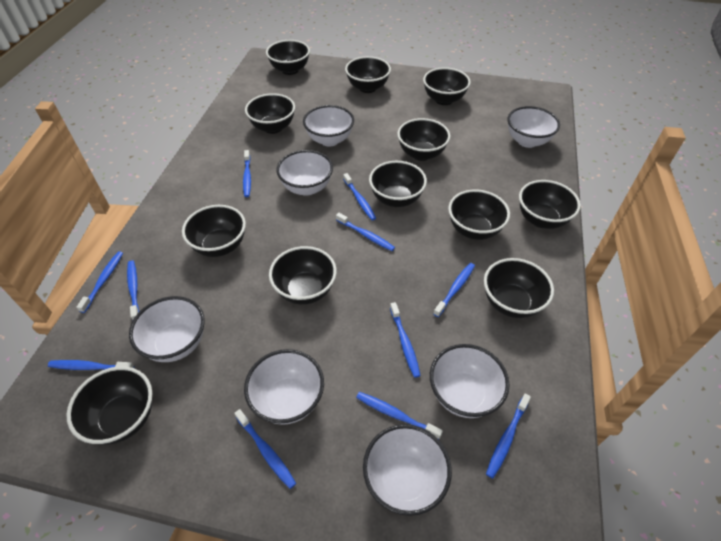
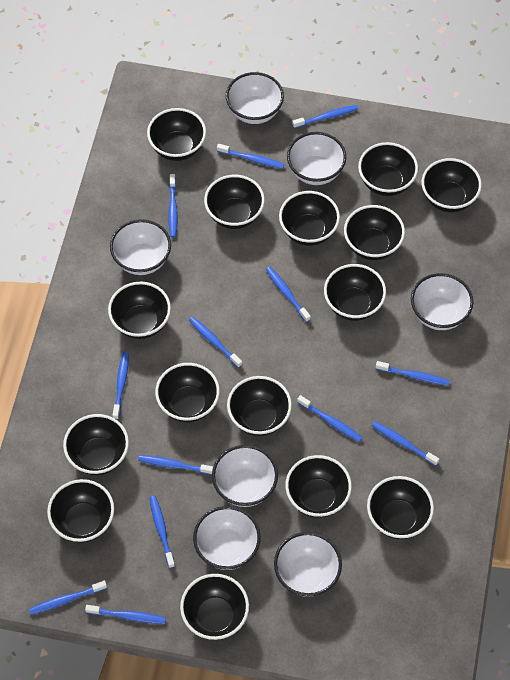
black bowl: [67,366,152,445] [182,205,246,257] [245,93,295,134] [266,40,310,75] [269,246,337,305] [345,56,391,93] [369,161,427,207] [397,118,450,161] [423,67,471,105] [448,190,510,240] [484,258,554,318] [519,180,581,229] = 12 -> [47,479,114,543] [63,414,129,475] [108,282,171,339] [147,108,206,161] [155,363,220,422] [180,574,249,640] [204,175,265,229] [227,376,292,436] [279,191,340,246] [285,455,352,518] [324,264,386,321] [344,205,405,260] [358,142,418,196] [367,476,434,539] [422,158,482,212] = 15
blue toothbrush: [48,360,134,370] [76,251,123,313] [127,260,139,320] [234,409,296,489] [243,150,251,197] [336,213,395,251] [343,173,376,220] [356,392,443,440] [390,302,421,378] [433,263,475,317] [486,394,531,479] = 11 -> [29,581,107,615] [85,605,166,624] [113,351,129,420] [138,455,213,475] [149,496,175,568] [169,174,178,238] [189,317,242,368] [217,144,284,169] [265,267,311,322] [292,105,358,128] [297,395,362,442] [372,421,439,466] [376,361,450,386] = 13

